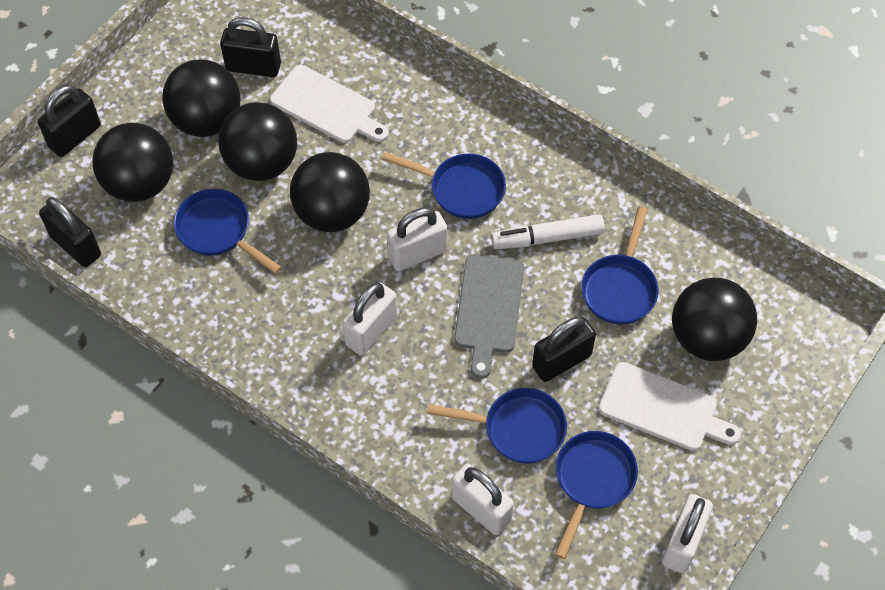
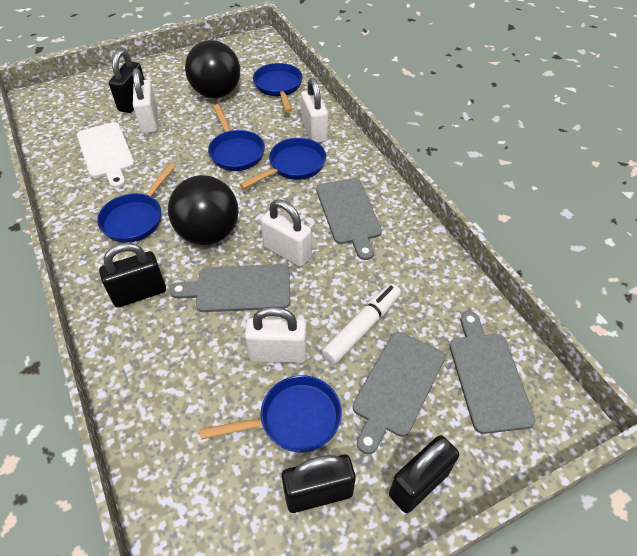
black ball: [92,123,173,202] [162,59,241,137] [218,102,297,181] [290,152,370,232] [672,277,757,361] = 5 -> [168,175,239,245] [185,40,240,98] = 2
grey cutting board: [454,254,524,379] = 1 -> [170,264,290,312] [316,178,382,260] [353,332,445,454] [449,312,535,434] = 4
white cutting board: [270,65,389,143] [598,362,741,451] = 2 -> [77,122,135,188] = 1

